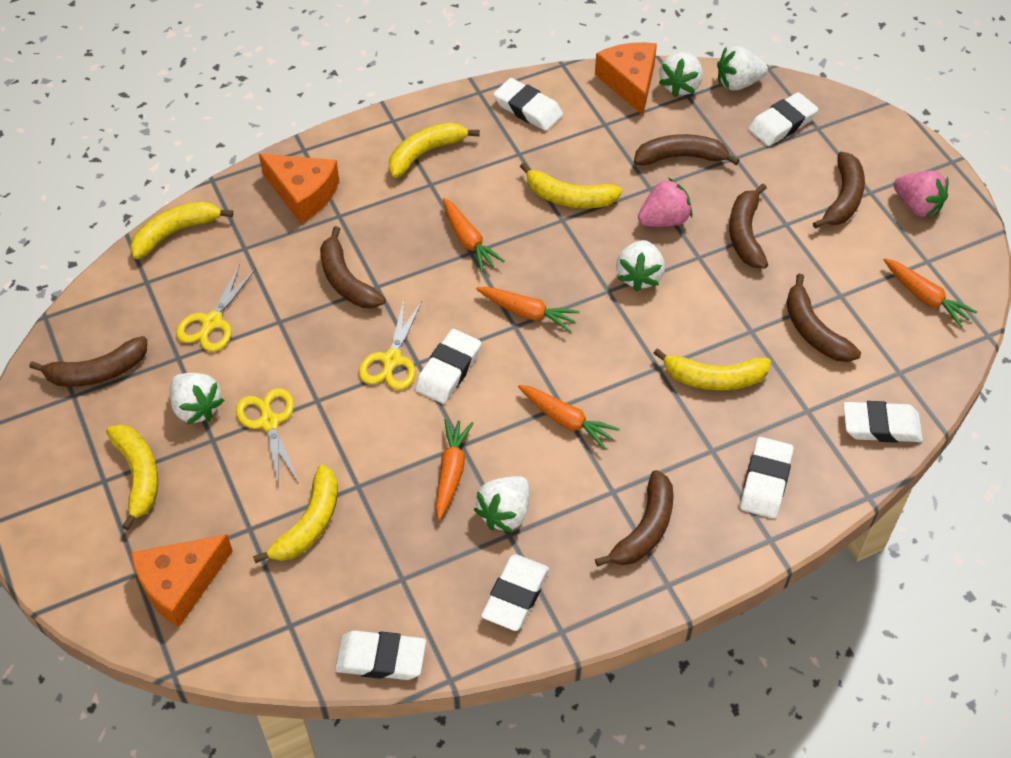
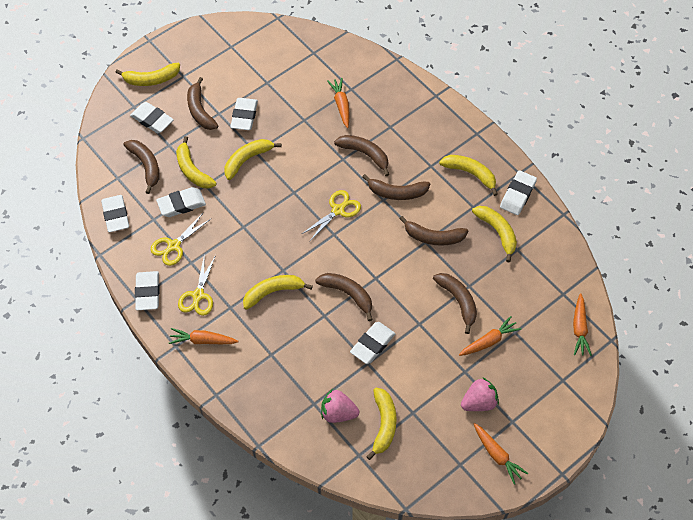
orange cheese: [131,534,233,627] [259,154,339,224] [595,42,657,115] = 3 -> none = 0
white strawberry: [170,373,224,425] [474,476,529,533] [616,240,665,291] [659,52,703,97] [717,46,768,90] = 5 -> none = 0
yellow banana: [106,424,158,530] [130,201,233,259] [253,465,338,563] [389,122,480,178] [520,163,622,208] [653,348,771,390] = 6 -> [115,63,180,86] [176,136,217,188] [224,139,282,180] [243,275,313,310] [366,388,397,460] [439,155,498,196] [472,206,517,262] = 7

